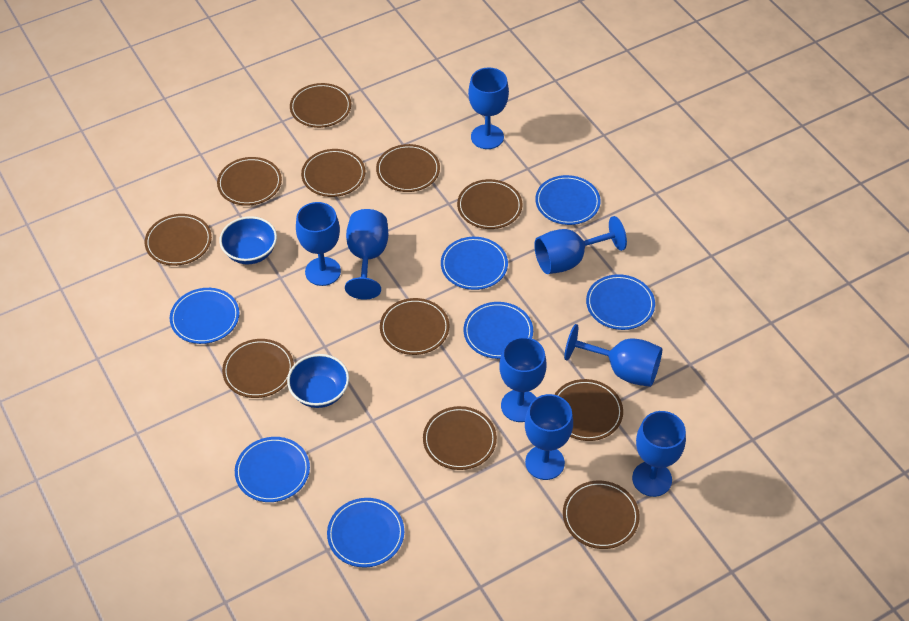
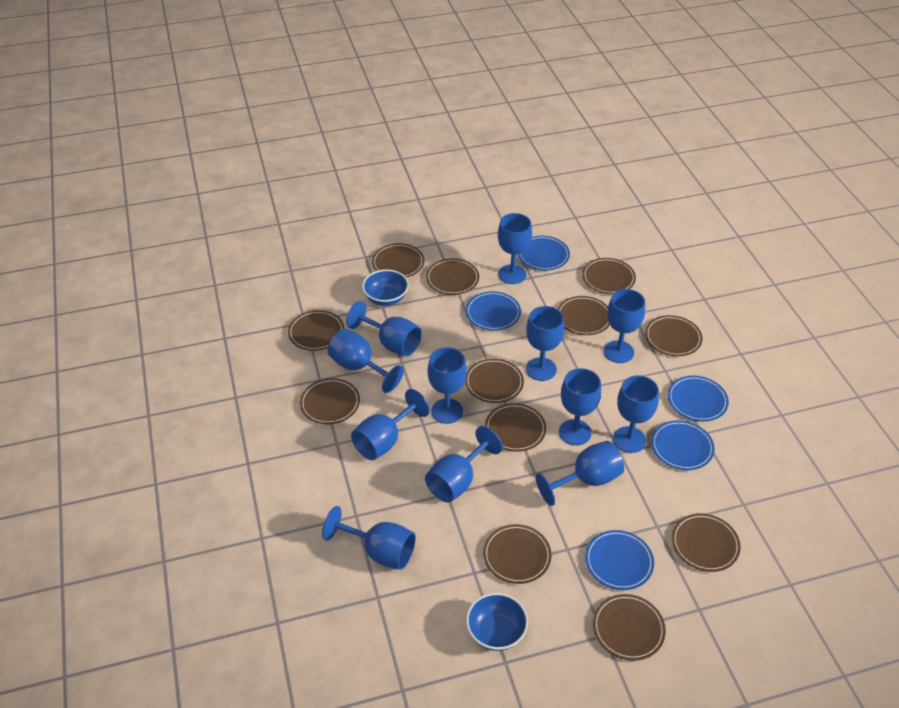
blue goblet: [296,202,341,286] [345,209,388,300] [468,67,509,149] [499,337,546,422] [525,394,573,480] [534,216,627,274] [564,324,662,387] [632,411,686,497] = 8 -> [322,506,416,570] [328,329,404,393] [346,301,422,357] [351,389,430,460] [425,426,503,502] [428,347,467,424] [498,213,532,284] [526,306,564,381] [536,441,624,506] [559,368,601,446] [604,289,645,363] [613,375,659,453] = 12
blue plate: [170,288,239,344] [235,437,310,502] [327,498,404,568] [441,237,508,290] [463,302,533,359] [535,175,601,225] [586,274,655,330] = 7 -> [466,291,521,331] [518,236,570,271] [585,530,654,590] [651,420,715,470] [668,376,729,422] = 5
brown plate: [145,214,212,266] [217,157,282,206] [222,339,294,398] [290,83,351,128] [301,149,365,197] [376,144,440,192] [380,298,449,355] [423,406,497,470] [457,179,522,229] [554,379,623,441] [563,481,640,549] = 11 -> [288,310,344,351] [300,378,360,424] [372,243,424,278] [426,258,479,295] [465,359,524,403] [483,524,551,584] [485,403,546,452] [558,296,610,335] [582,258,636,294] [593,594,666,661] [645,315,702,356] [672,513,741,572] = 12

